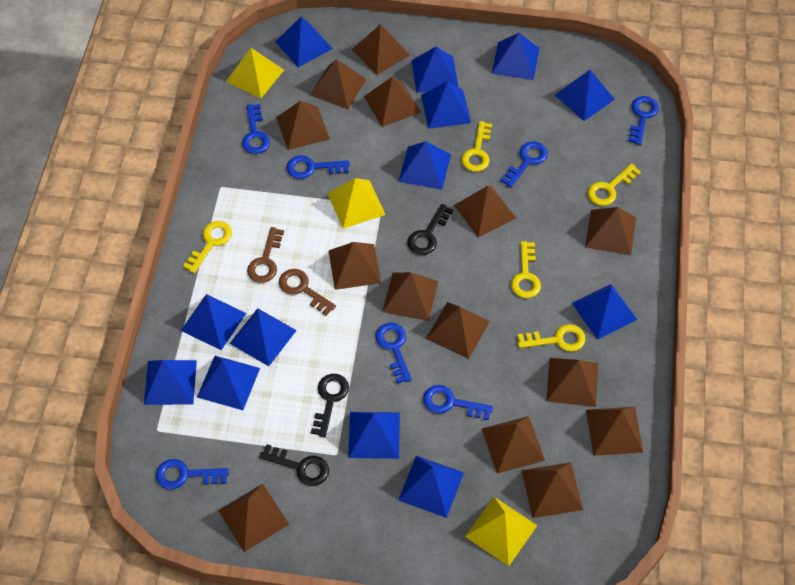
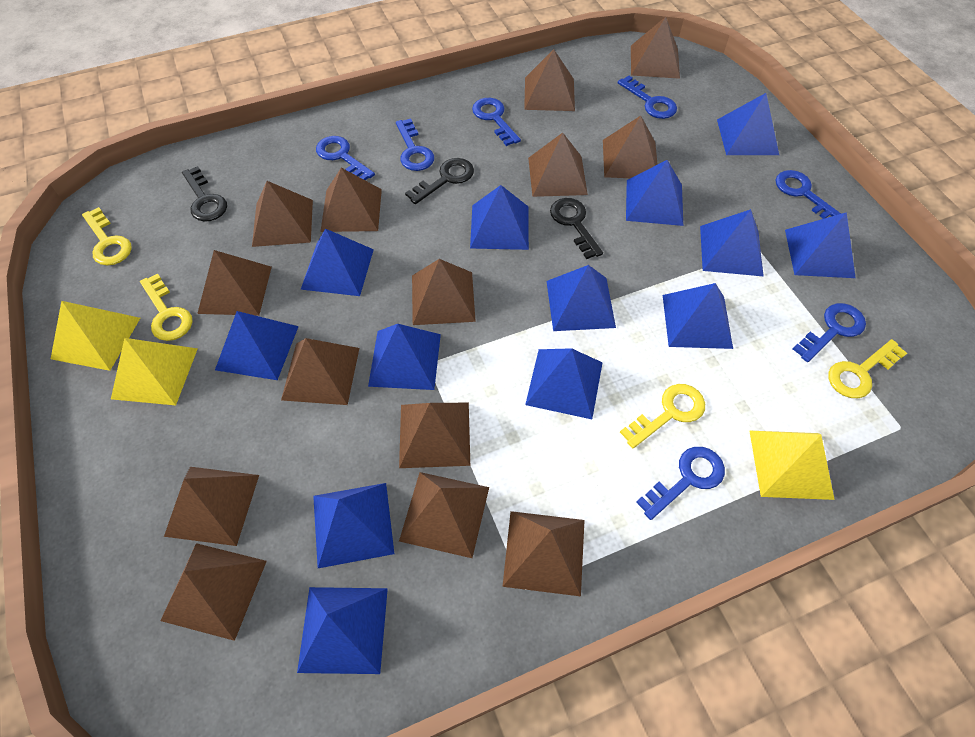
brown key: [247,227,284,283] [279,269,336,316] = 2 -> none = 0
yellow key: [183,221,232,274] [461,121,492,172] [511,241,541,298] [518,324,586,352] [588,163,641,206] = 5 -> [82,207,132,266] [140,273,193,341] [620,384,705,448] [828,339,907,398] = 4

